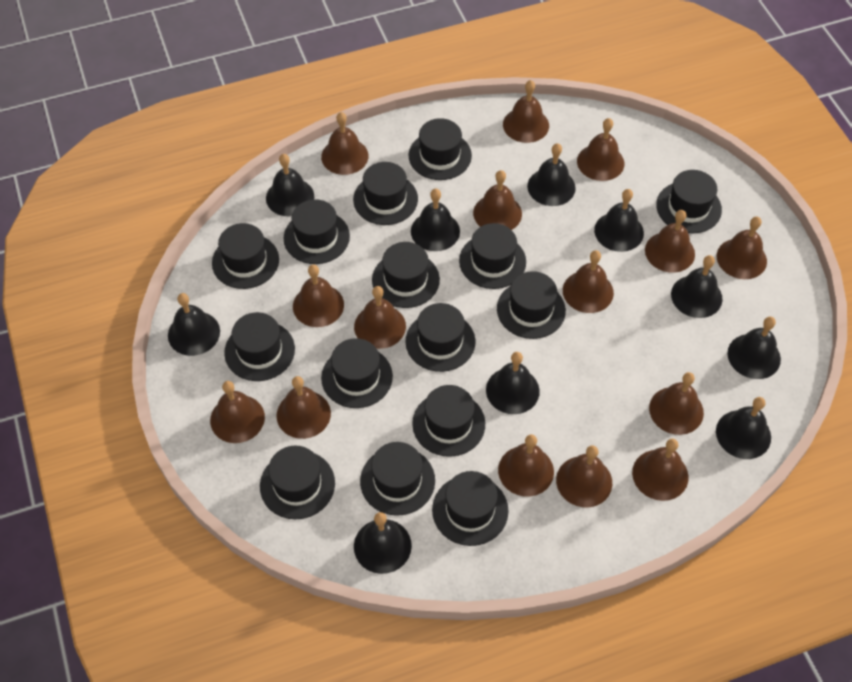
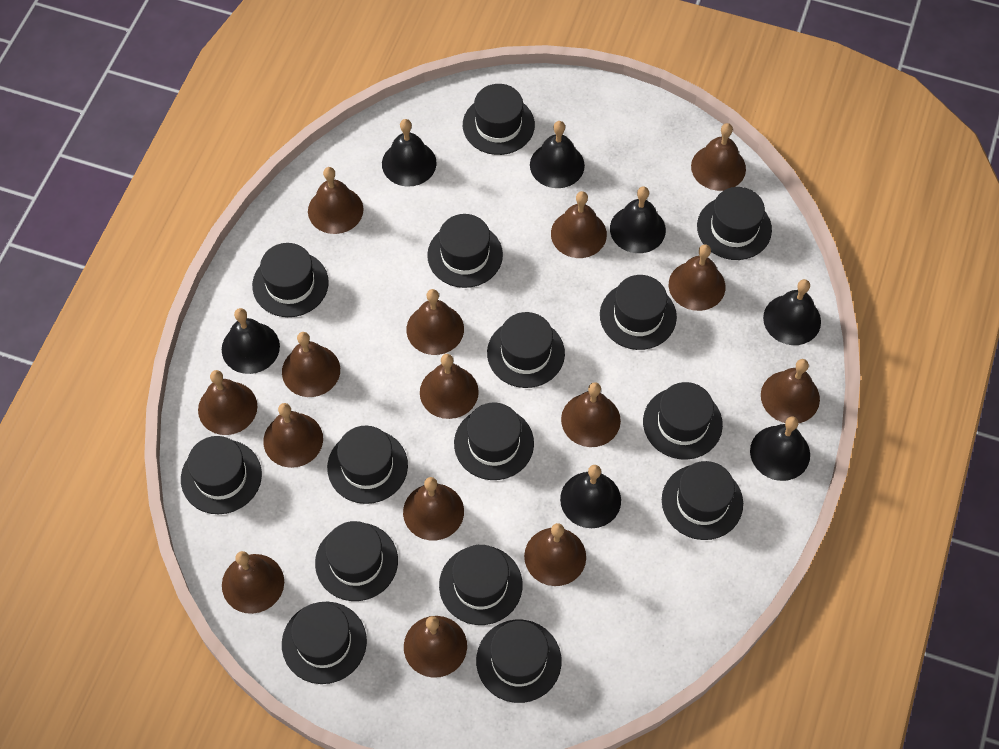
black bell: [168,293,220,356] [266,154,314,217] [354,512,412,574] [411,188,460,251] [486,352,540,414] [527,143,576,206] [594,189,644,252] [671,255,723,318] [716,397,771,459] [728,317,781,379] = 10 -> [222,308,280,374] [382,119,437,187] [530,121,585,188] [560,465,621,528] [610,186,666,253] [750,416,810,481] [763,279,821,345] = 7

